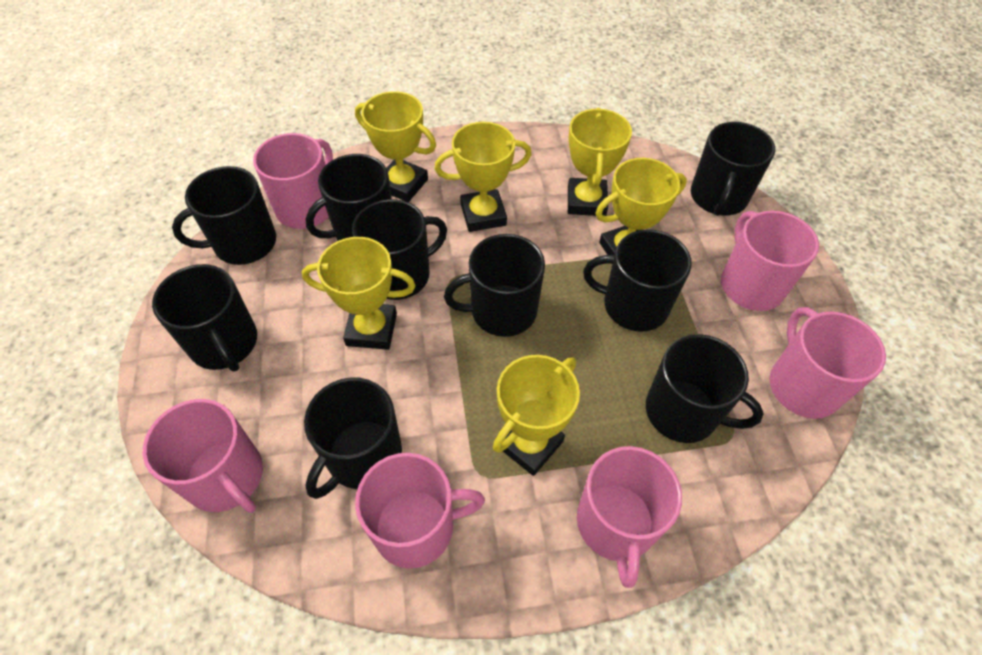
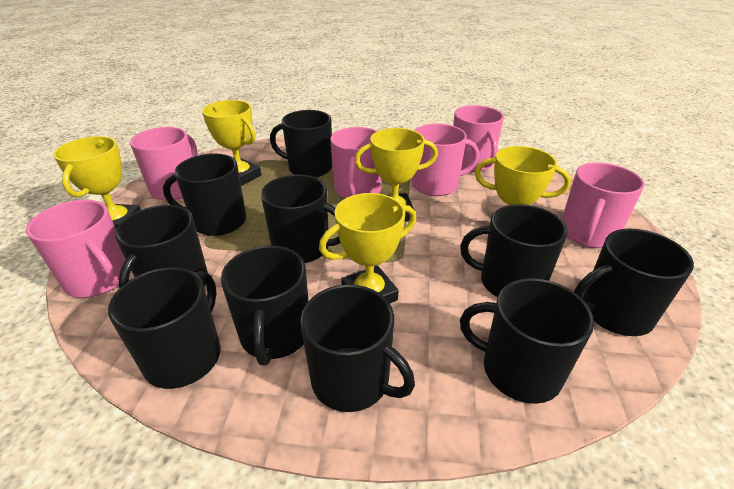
black mug: [152,264,257,372] [172,166,276,265] [304,378,402,499] [306,154,392,241] [352,199,447,300] [444,234,545,337] [583,229,692,332] [646,334,764,443] [691,122,775,216] = 9 -> [108,267,221,389] [115,205,208,288] [163,153,246,236] [221,245,308,366] [261,175,341,263] [270,110,333,177] [300,284,415,412] [460,204,568,297] [460,278,594,404] [574,228,694,336] = 10
yellow trophy: [302,237,416,350] [355,91,436,202] [434,122,532,232] [493,355,580,476] [568,108,632,216] [595,158,687,255] = 6 -> [53,136,141,229] [202,100,261,186] [319,193,416,303] [355,128,438,222] [475,146,571,241] = 5

